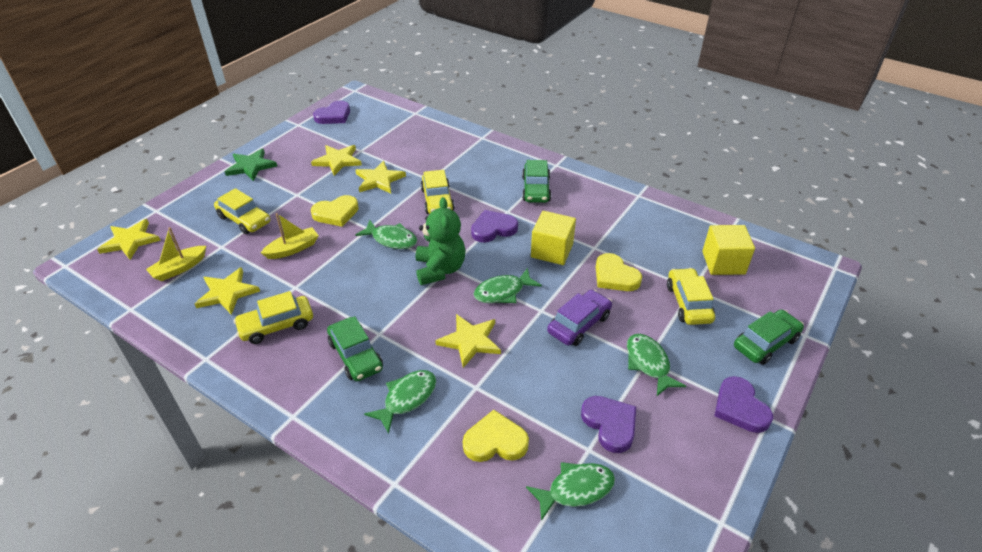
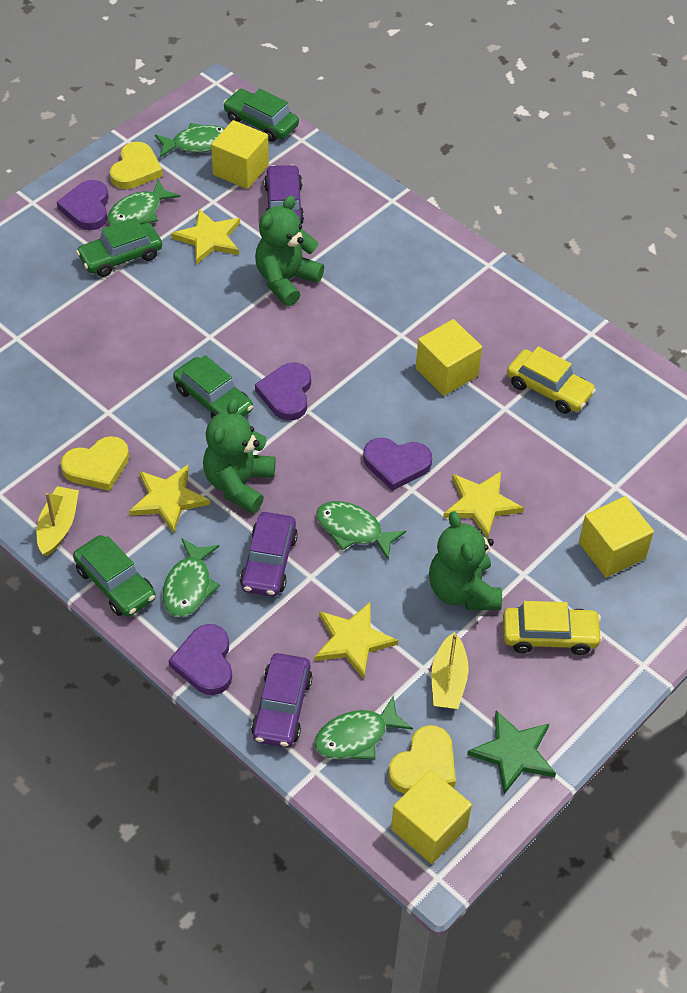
green car: [327,316,383,381] [522,160,551,203] [734,309,804,365] = 3 -> [73,535,156,617] [76,217,162,277] [173,355,253,418] [223,89,299,142] = 4
green teddy bear: [416,197,465,285] = 1 -> [203,399,275,513] [255,195,324,306] [429,511,502,610] = 3
purple car: [547,290,612,346] = 1 -> [240,512,298,597] [251,653,312,748] [264,164,304,224] = 3
yellow car: [214,188,270,234] [234,291,313,344] [421,170,455,214] [667,268,715,325] = 4 -> [503,601,603,655] [507,346,596,414] = 2
yellow cube: [531,211,576,265] [702,225,755,275] = 2 -> [211,120,269,189] [391,770,472,864] [416,319,482,396] [579,496,654,577] = 4
yellow star: [97,219,161,260] [195,267,260,315] [311,145,362,176] [355,161,406,194] [435,314,501,368] = 5 -> [129,465,210,534] [171,209,240,264] [315,602,398,679] [443,471,524,539] = 4

